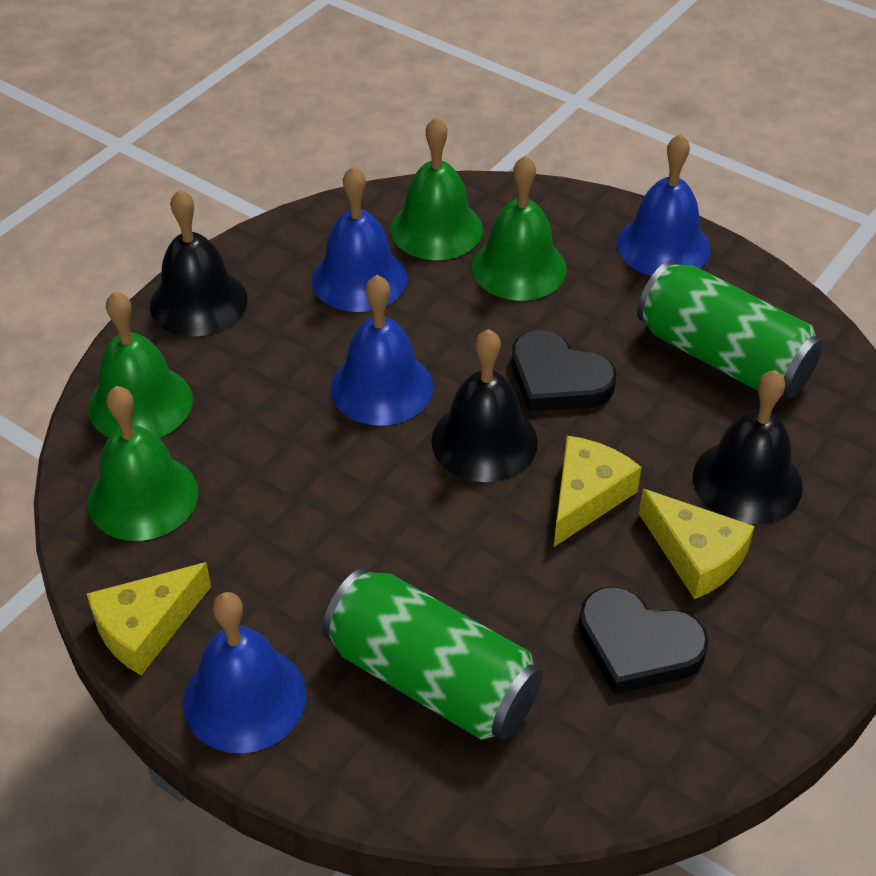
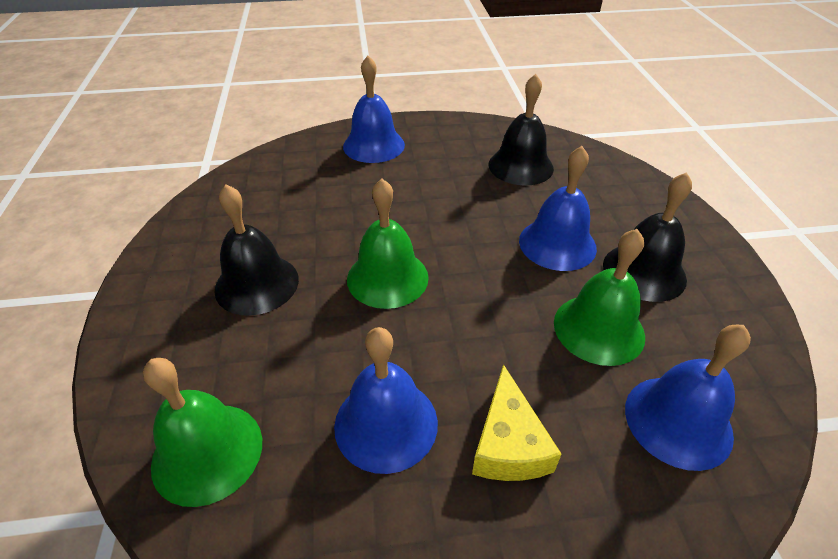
black heart: [512,330,616,412] [579,587,708,694] = 2 -> none = 0
green bell: [88,291,193,438] [88,386,198,541] [391,117,483,260] [472,155,567,301] = 4 -> [143,358,262,507] [347,179,429,309] [554,229,645,366] = 3
green can: [322,568,542,740] [637,261,823,398] = 2 -> none = 0
yellow cheese: [87,562,211,675] [554,436,641,547] [639,489,755,599] = 3 -> [472,364,562,481] = 1

